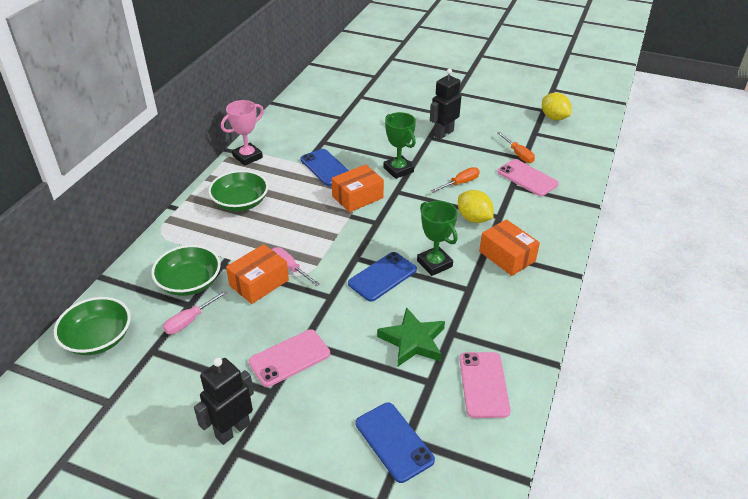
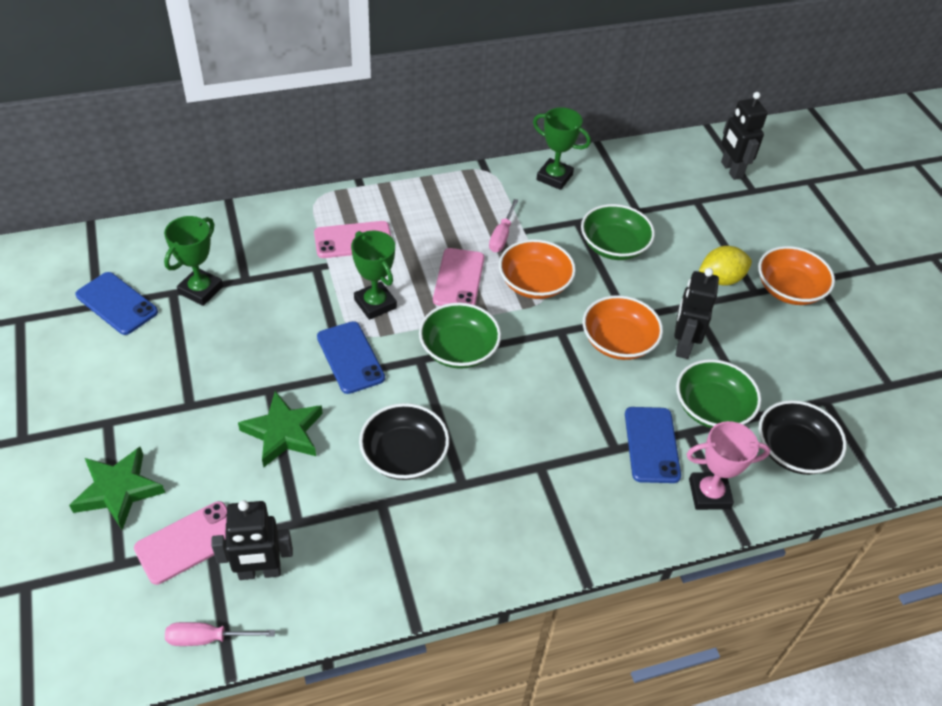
black bowl: none = 0 -> [359,403,449,480] [758,400,847,475] = 2
black robot: [194,358,254,445] [430,69,461,139] = 2 -> [211,500,293,580] [674,268,719,359] [721,92,768,180] = 3
green star: [377,307,445,366] = 1 -> [69,447,165,530] [238,391,323,467] = 2
green trophy: [383,112,416,179] [417,201,458,276] = 2 -> [164,216,223,306] [351,231,397,320] [533,107,591,190] = 3
orange bowl: none = 0 -> [499,239,576,299] [583,295,663,360] [758,246,835,305] = 3
orange box: [226,244,289,304] [332,164,384,212] [479,219,540,276] = 3 -> none = 0
orange screwdriver: [431,167,480,193] [497,132,535,163] = 2 -> none = 0
yellow lemon: [458,190,493,223] [542,93,571,120] = 2 -> [699,246,752,286] = 1

